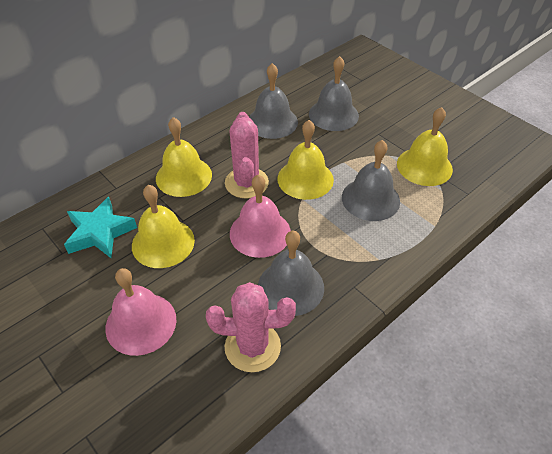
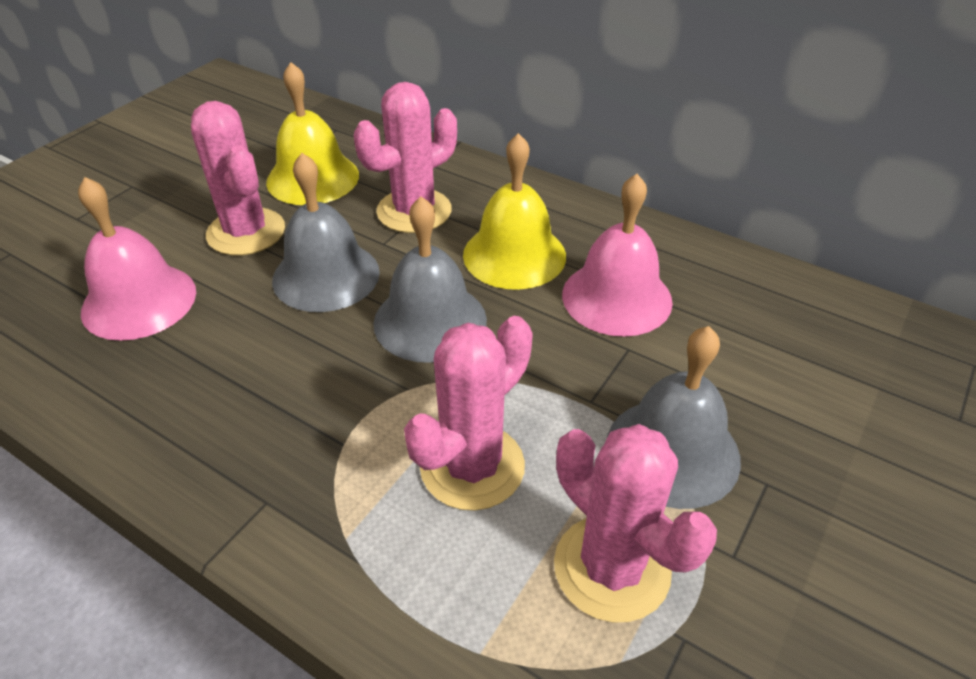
grey bell: [249,63,298,139] [258,230,324,316] [309,56,359,131] [342,140,400,221] = 4 -> [272,153,380,312] [373,196,487,363] [607,326,741,509] = 3
pink cactus: [206,282,296,372] [225,112,269,198] = 2 -> [191,101,285,256] [354,82,457,233] [404,316,533,511] [554,424,717,622] = 4
turquoise star: [64,197,137,258] = 1 -> none = 0
yellow bell: [132,185,195,268] [156,117,212,197] [277,120,334,200] [397,107,453,186] = 4 -> [266,62,359,205] [463,133,566,290] = 2

